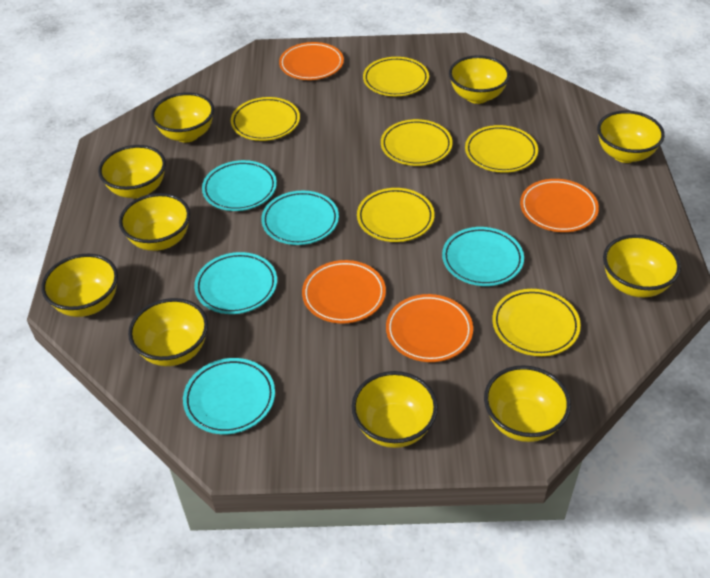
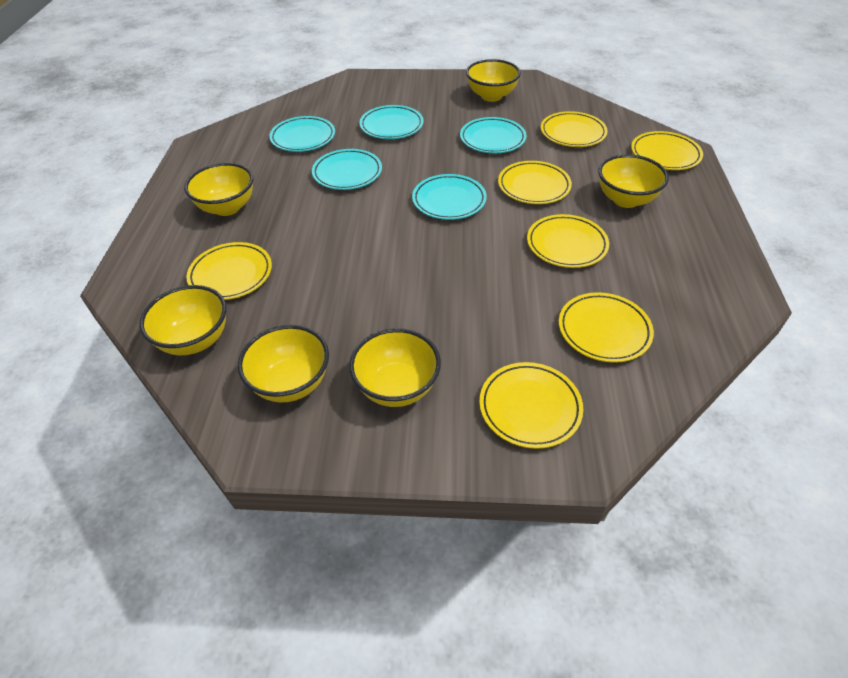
orange plate: [279,42,344,80] [302,260,386,323] [386,294,473,362] [520,179,599,232] = 4 -> none = 0
yellow bowl: [41,254,118,317] [98,145,166,199] [119,193,190,251] [128,298,208,366] [151,92,214,143] [352,371,438,448] [449,55,510,104] [484,365,571,442] [597,110,665,163] [603,235,681,297] = 10 -> [139,285,227,355] [184,163,253,216] [238,325,329,403] [349,328,441,407] [466,59,521,102] [598,154,669,208] = 6
yellow plate: [231,97,300,141] [357,188,435,242] [363,57,429,96] [381,119,453,166] [465,125,538,173] [492,289,581,356] = 6 -> [187,242,272,300] [479,362,583,449] [498,161,572,204] [527,214,609,268] [541,111,607,147] [559,292,654,363] [631,131,703,170] = 7

